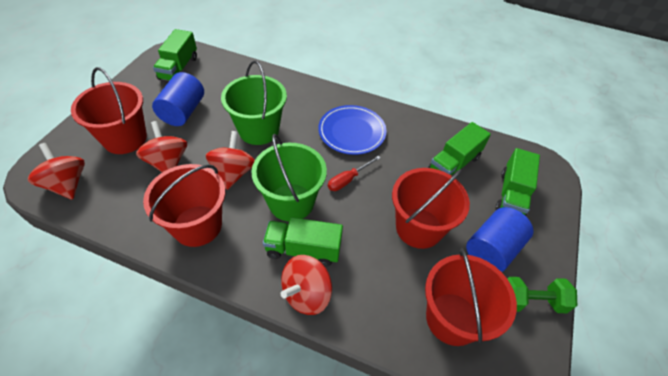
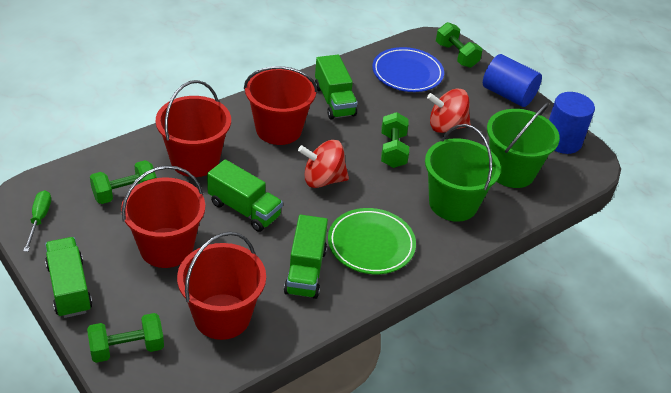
green dumbbell: [507,277,577,313] = 1 -> [87,313,164,363] [90,160,157,204] [381,112,409,168] [436,22,482,68] = 4
green plate: none = 0 -> [328,208,416,274] = 1
green screwdriver: none = 0 -> [23,190,51,252] = 1
red screwdriver: [328,156,381,191] = 1 -> none = 0
red spinning top: [28,143,85,200] [136,121,187,172] [205,131,255,190] [281,255,332,315] = 4 -> [298,140,349,188] [427,89,471,133] = 2

